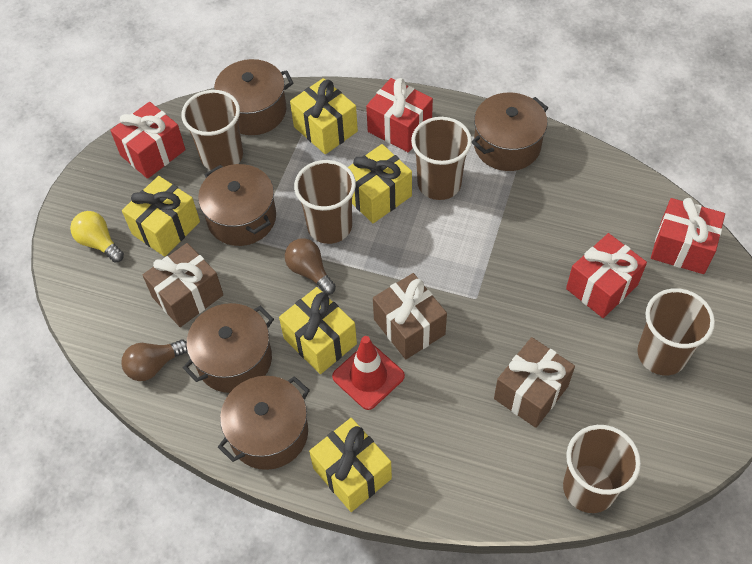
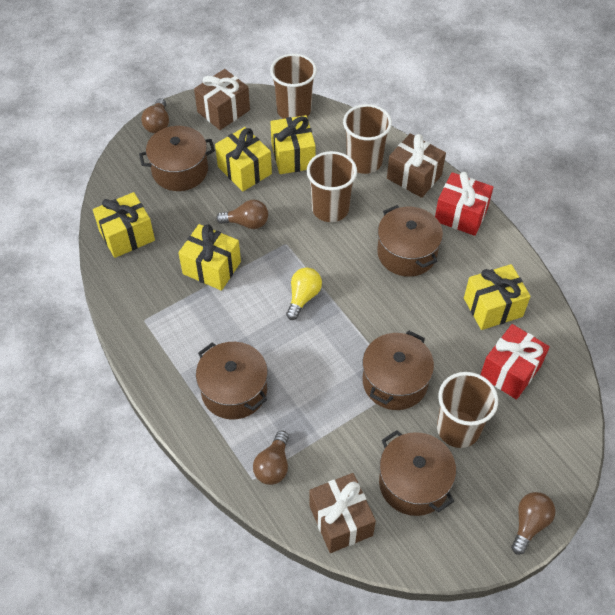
brown cup: [181,90,243,170] [294,160,356,244] [411,117,472,200] [563,425,641,513] [637,288,715,375] = 5 -> [270,54,317,119] [307,151,357,222] [343,104,392,174] [437,372,498,448] = 4
brown light bulb: [122,340,187,381] [285,238,336,294] = 2 -> [141,98,169,133] [216,200,268,229] [253,431,289,485] [511,492,555,555] = 4
red gift: [110,102,186,179] [366,78,433,152] [566,233,647,318] [651,198,725,274] = 4 -> [435,172,493,236] [480,324,550,400] = 2
red traffic cone: [332,336,405,410] = 1 -> none = 0

